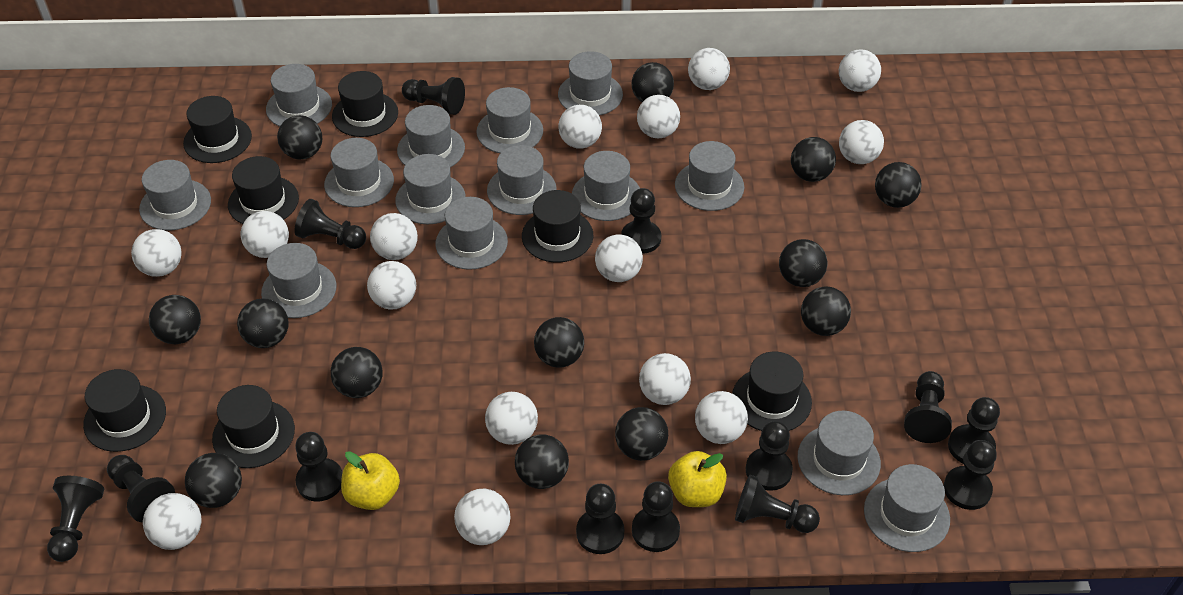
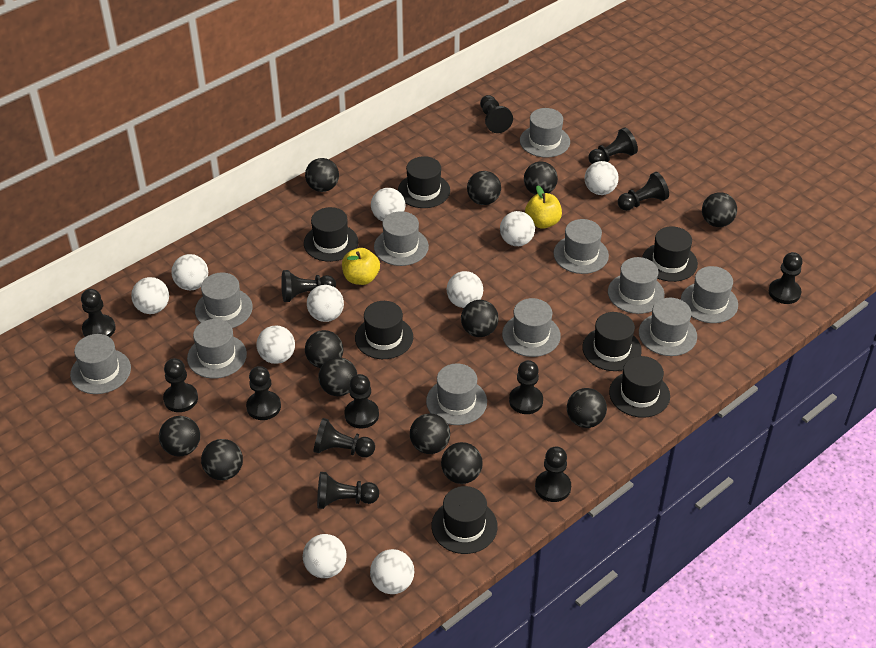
black ball: [149,295,201,344] [185,453,242,508] [237,298,289,348] [277,115,322,159] [331,347,383,398] [515,434,569,489] [534,317,584,368] [615,407,668,461] [632,62,674,102] [779,239,827,287] [791,137,836,182] [801,286,851,336] [875,162,922,208] = 13 -> [159,416,200,456] [201,439,243,480] [305,158,339,192] [305,330,343,368] [318,357,357,396] [410,413,450,454] [441,442,483,484] [461,300,499,337] [467,171,501,205] [524,162,558,195] [567,388,607,428] [702,192,737,227] = 12
grey hat: [139,160,211,231] [261,243,336,318] [266,64,332,127] [324,138,394,207] [395,154,466,224] [397,105,465,167] [435,197,508,270] [477,87,543,153] [487,145,557,215] [558,51,623,116] [572,151,640,221] [675,141,744,211] [798,411,881,495] [864,464,950,552] = 14 -> [70,334,131,394] [187,319,247,379] [195,272,253,328] [374,211,429,266] [426,363,487,425] [502,298,561,357] [520,108,570,158] [553,219,609,274] [608,257,665,314] [639,298,697,356] [681,266,738,323] = 11
white ball: [131,229,182,277] [143,493,202,550] [241,211,289,258] [367,261,416,309] [370,213,418,260] [454,489,511,545] [485,392,538,445] [558,105,602,149] [595,234,643,282] [637,95,680,138] [639,353,691,405] [688,48,730,90] [695,391,748,444] [839,49,881,92] [839,120,884,164] = 15 -> [131,277,169,314] [171,254,208,290] [257,325,295,364] [303,534,347,578] [307,285,344,322] [370,549,414,594] [371,188,405,221] [447,271,483,308] [500,211,535,246] [585,161,619,195] = 10

